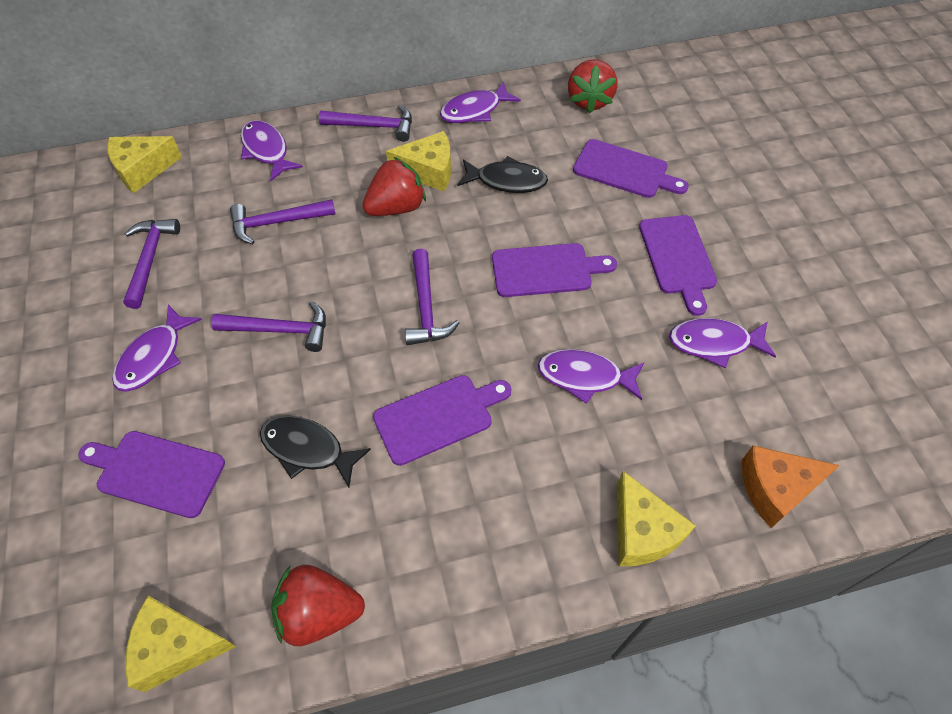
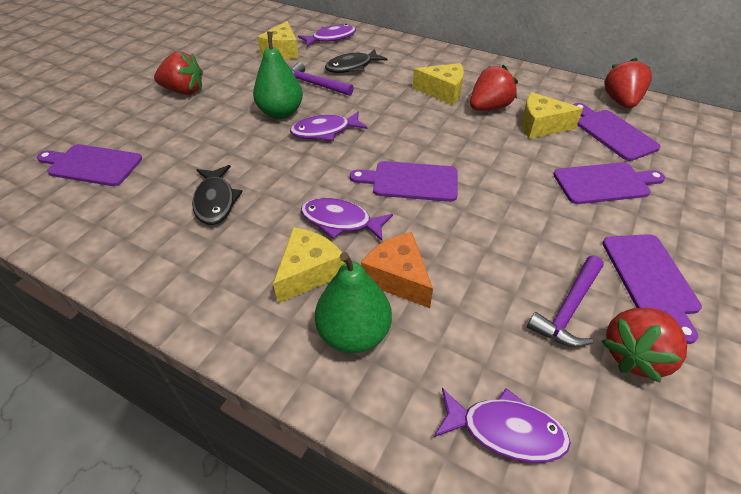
green pear: none = 0 -> [253,31,303,119] [315,252,392,353] = 2
purple fish: [112,305,202,392] [241,120,303,181] [440,81,521,123] [538,349,644,404] [669,318,776,368] = 5 -> [290,111,367,141] [298,24,356,47] [301,198,393,241] [434,388,571,463] = 4
purple hammer: [123,219,180,309] [211,301,326,352] [230,199,335,244] [319,105,412,142] [405,249,459,346] = 5 -> [291,62,354,96] [527,256,604,347] = 2
red strawberry: [271,565,365,646] [362,157,426,216] [568,59,617,114] = 3 -> [154,51,203,95] [470,65,518,111] [602,308,687,383] [604,58,652,108] = 4

